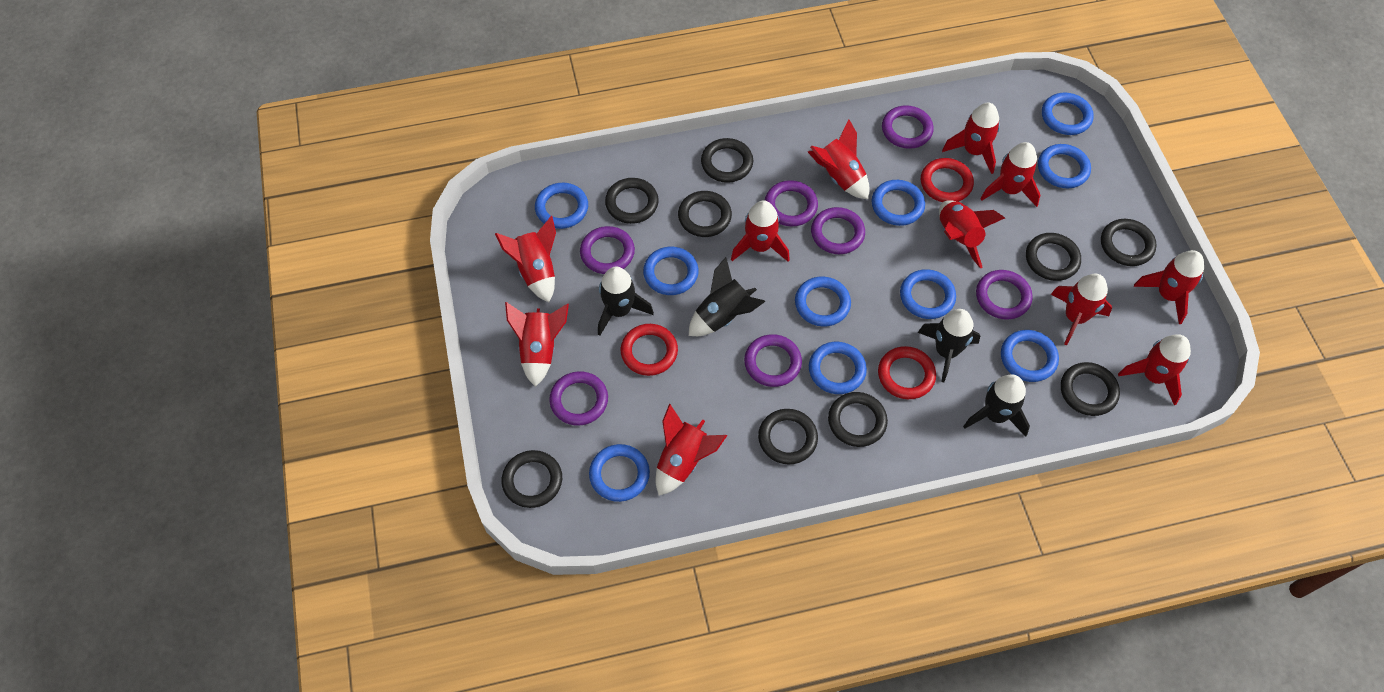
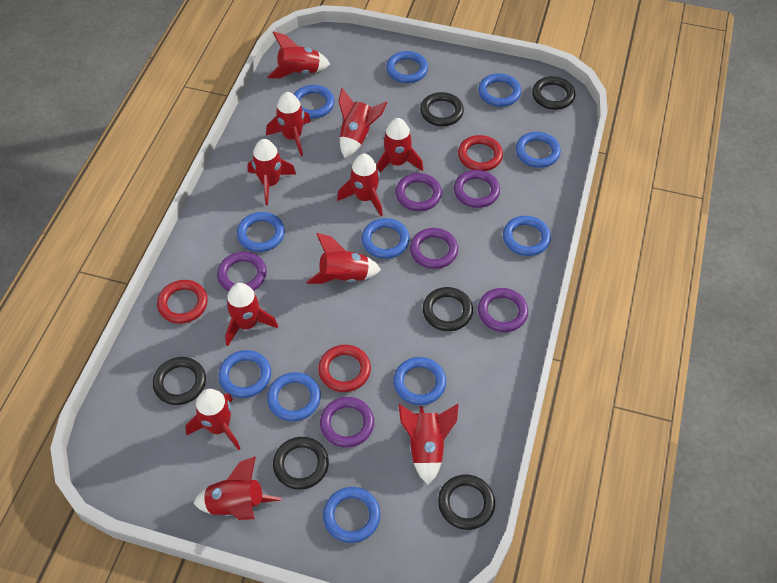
black ring: [501,450,562,508] [605,178,659,224] [678,191,732,237] [701,138,753,183] [758,409,818,465] [828,392,888,447] [1026,233,1081,281] [1061,362,1120,416] [1101,219,1157,266] = 9 -> [153,357,206,405] [273,437,329,490] [420,92,464,126] [423,287,473,331] [438,474,495,530] [532,76,575,110] = 6
black rocket: [598,267,654,336] [689,257,765,336] [918,309,980,382] [963,374,1030,437] = 4 -> none = 0
blue ring: [535,183,588,229] [589,444,650,502] [643,247,699,295] [795,276,851,327] [809,342,867,394] [872,180,925,226] [900,269,956,319] [1001,330,1059,382] [1038,144,1091,188] [1042,93,1094,135] = 10 -> [218,350,271,398] [237,212,285,252] [267,372,321,421] [294,85,335,118] [323,487,381,543] [362,218,410,259] [386,51,428,83] [393,357,446,405] [478,73,521,107] [503,216,551,256] [516,132,561,168] = 11
purple ring: [549,371,608,426] [580,226,635,274] [744,334,802,387] [765,180,818,226] [811,207,865,254] [882,105,934,149] [976,270,1033,320] = 7 -> [217,252,267,291] [320,397,374,447] [395,173,442,211] [410,228,458,269] [454,170,500,208] [478,288,529,332] = 6

